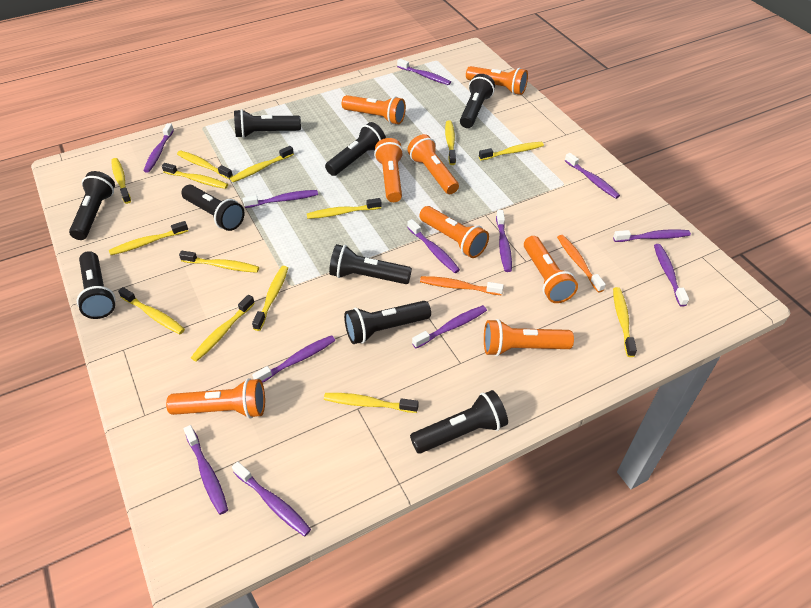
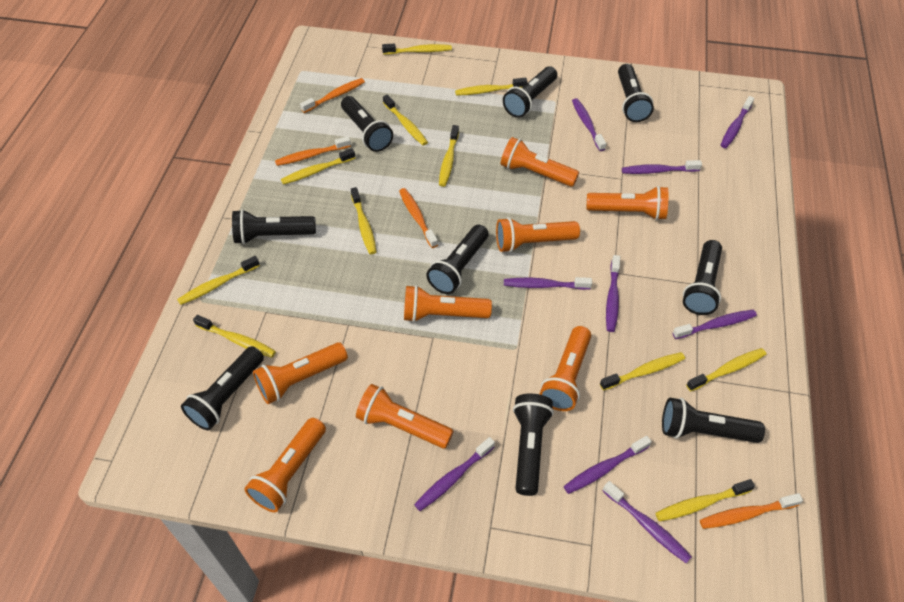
orange toothbrush: [420,276,504,295] [557,235,606,293] = 2 -> [275,136,351,166] [300,78,365,113] [399,188,438,248] [700,493,803,529] = 4
purple toothbrush: [143,123,174,173] [183,425,228,515] [232,462,311,536] [243,190,318,208] [252,335,335,383] [397,59,451,85] [407,219,460,273] [412,305,487,348] [496,210,512,272] [565,153,620,199] [613,229,691,242] [654,244,689,307] = 12 -> [414,437,495,511] [504,277,592,290] [564,436,652,494] [572,98,606,151] [602,481,692,563] [606,255,620,332] [622,160,702,174] [673,309,757,339] [721,96,754,148] = 9
yellow toothbrush: [109,221,188,255] [111,158,131,204] [118,287,185,334] [162,163,228,189] [177,150,233,179] [179,251,259,273] [191,295,255,362] [230,146,294,182] [252,266,288,331] [306,198,382,219] [324,393,419,413] [445,120,456,165] [479,142,544,161] [613,287,637,357] = 14 -> [177,256,260,305] [193,315,276,358] [281,148,355,185] [351,187,376,255] [382,44,452,55] [383,95,428,146] [439,125,459,187] [455,78,527,96] [600,352,685,391] [655,479,755,522] [686,348,766,391] = 11

